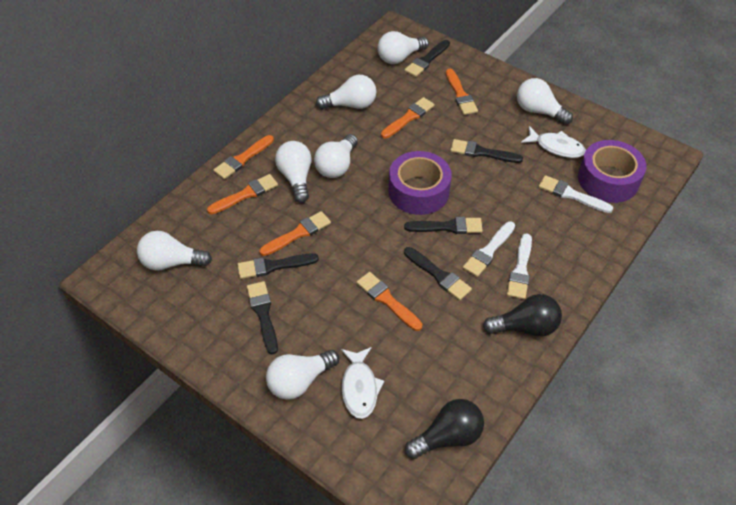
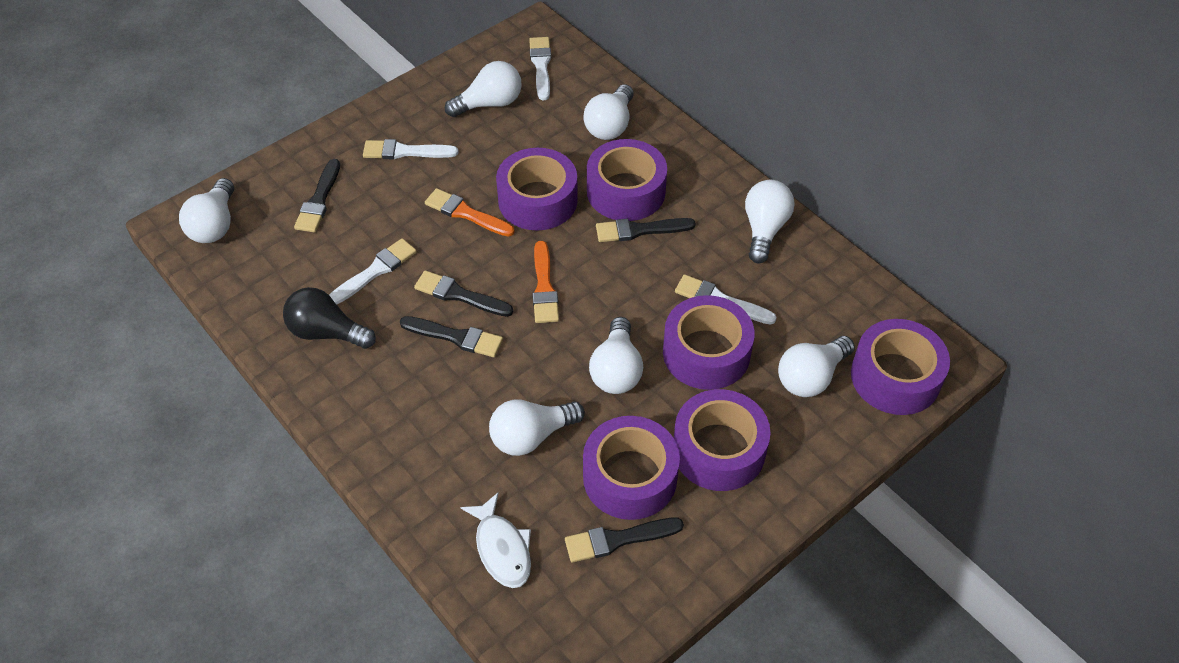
black brush: [237,253,319,279] [247,281,278,354] [404,40,450,77] [404,217,483,234] [404,247,472,300] [450,139,523,163] = 6 -> [294,159,340,232] [400,316,503,357] [414,271,513,317] [565,518,684,563] [596,218,696,242] = 5
black light bulb: [405,399,484,459] [483,294,562,337] = 2 -> [283,287,376,349] = 1
orange brush: [207,174,278,214] [213,135,274,179] [259,211,331,256] [357,272,422,331] [381,97,435,138] [446,69,478,115] = 6 -> [425,188,515,237] [532,241,559,323] = 2
purple tape: [388,151,452,215] [578,140,646,203] = 2 -> [496,148,578,230] [583,416,680,520] [587,139,667,221] [663,295,755,390] [674,389,770,491] [851,319,950,415] = 6
white brush: [463,221,515,277] [507,233,532,299] [538,175,613,213] = 3 -> [329,238,417,304] [363,139,459,159] [529,37,551,100] [675,274,777,325] = 4
white fish: [341,347,384,419] [521,126,586,158] = 2 -> [460,492,531,588] = 1

